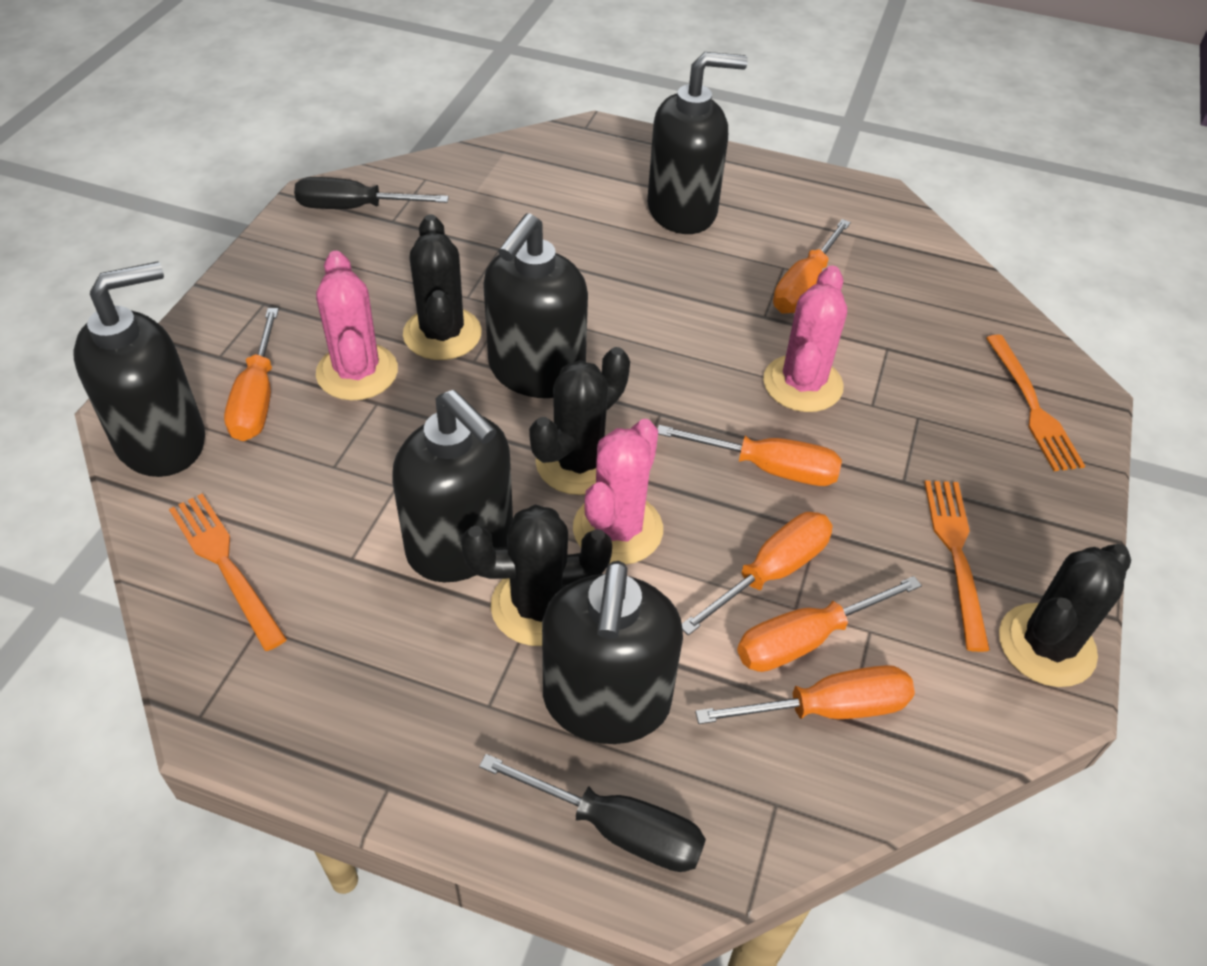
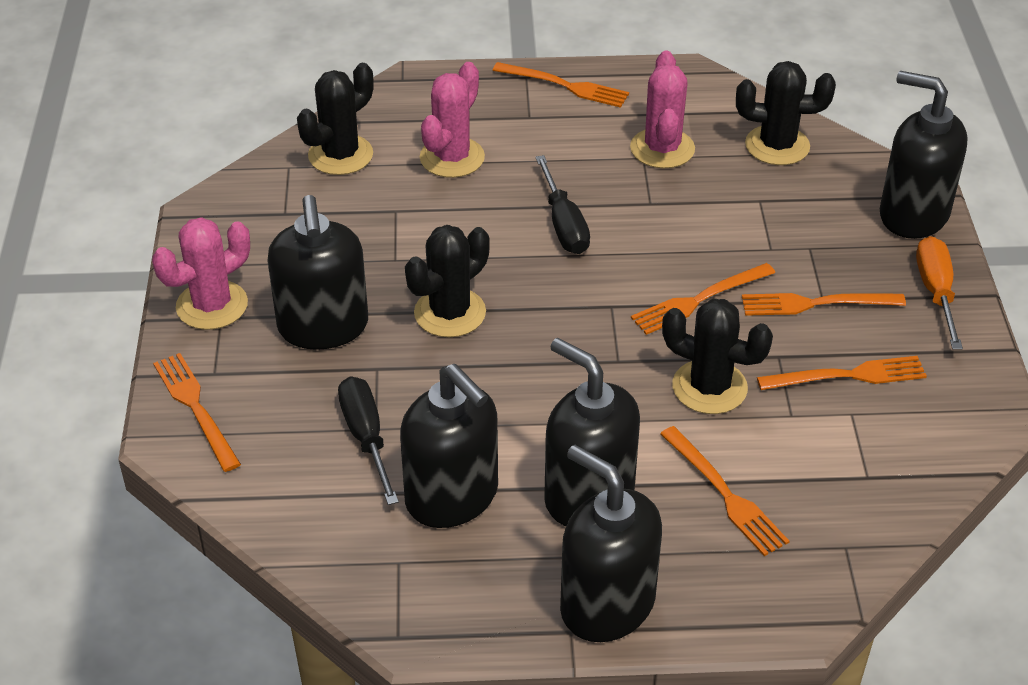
orange fork: [169,494,287,651] [924,481,990,652] [986,335,1085,471] = 3 -> [153,353,241,472] [492,62,629,108] [631,263,775,335] [660,426,790,556] [742,293,906,316] [757,356,927,390] = 6
orange screwdriver: [224,308,279,441] [658,425,842,486] [682,512,833,635] [695,665,915,724] [737,576,922,672] [773,219,851,314] = 6 -> [916,236,963,350] = 1

